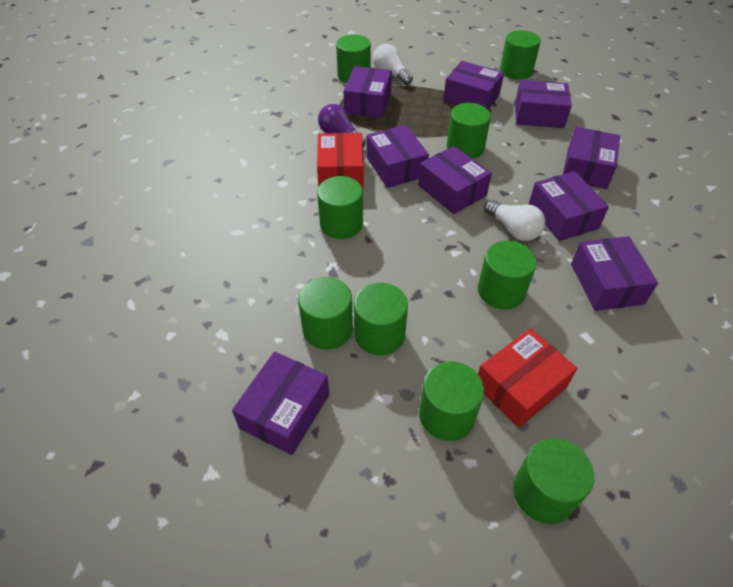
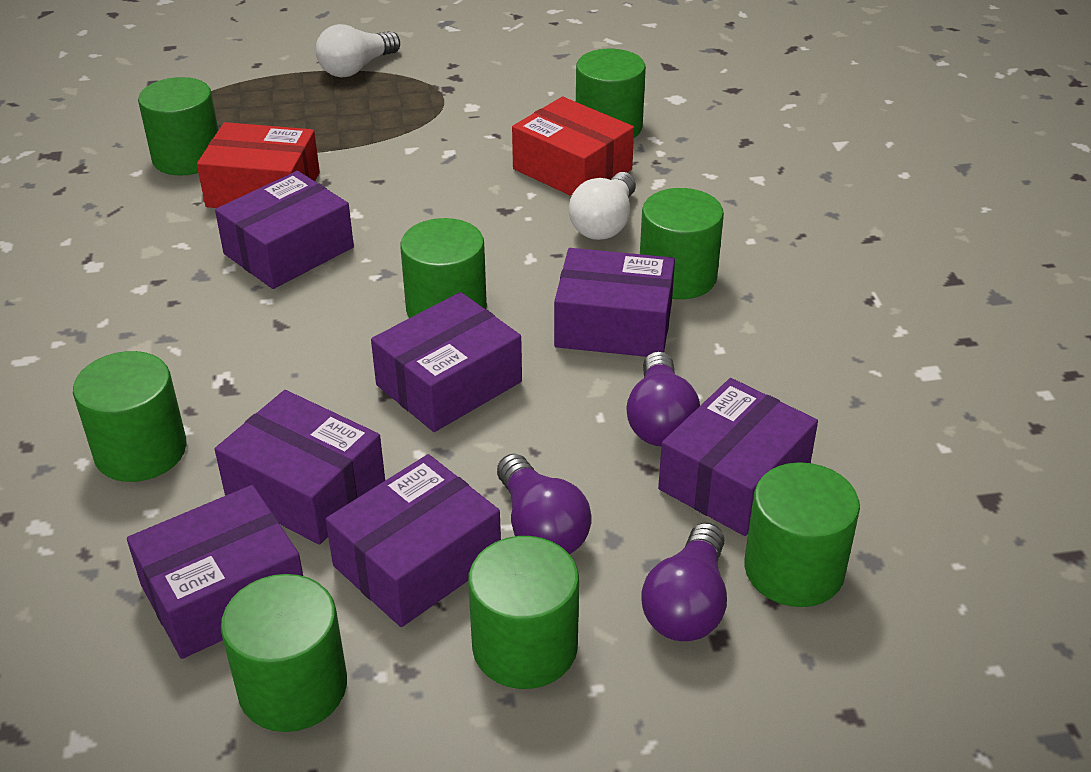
green cylinder: [298,277,353,349] [317,176,363,239] [336,35,371,83] [354,283,408,355] [419,362,484,441] [447,103,491,159] [478,241,537,310] [500,30,541,80] [513,438,594,524] = 9 -> [73,351,187,482] [138,77,218,176] [221,574,347,732] [400,218,487,318] [468,536,579,689] [576,49,646,138] [640,188,724,299] [745,462,860,607] = 8
purple box: [232,352,329,455] [344,66,392,118] [366,125,429,188] [418,146,492,214] [443,61,504,110] [515,80,572,128] [528,171,609,241] [563,127,620,189] [571,236,658,311] = 9 -> [127,485,303,659] [215,171,354,289] [215,390,385,545] [326,454,501,627] [371,292,522,432] [554,248,675,357] [658,378,818,536] = 7
purple light bulb: [318,104,366,147] = 1 -> [497,454,592,554] [626,351,700,446] [641,523,727,641] = 3

